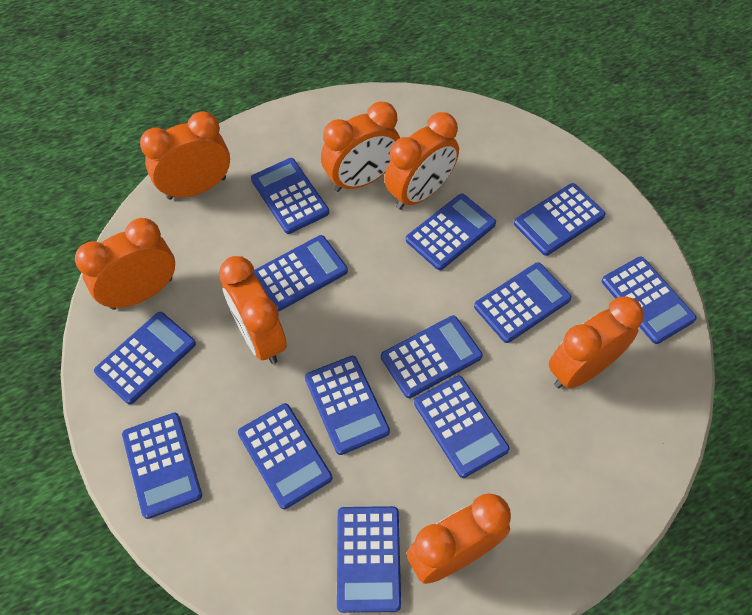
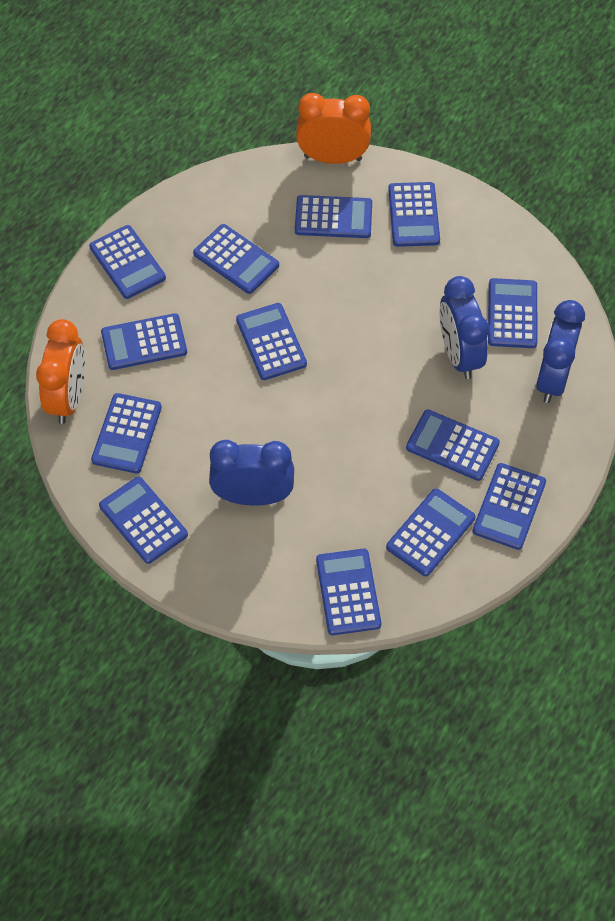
blue clock: none = 0 -> [209,440,294,506] [439,276,489,379] [536,300,585,403] = 3
orange clock: [75,218,175,310] [140,111,230,200] [219,256,287,364] [321,101,400,192] [384,112,459,210] [407,494,511,584] [549,296,644,388] = 7 -> [36,319,85,424] [296,93,371,164] = 2

